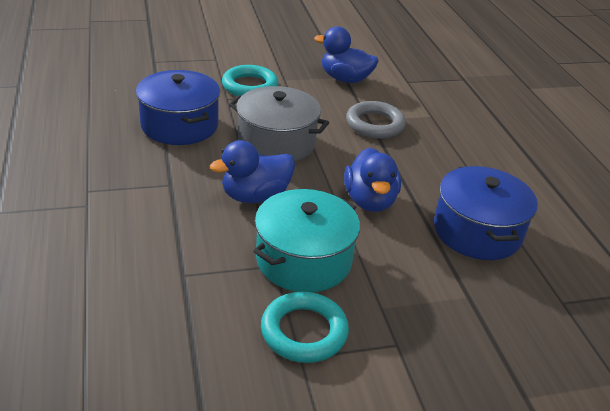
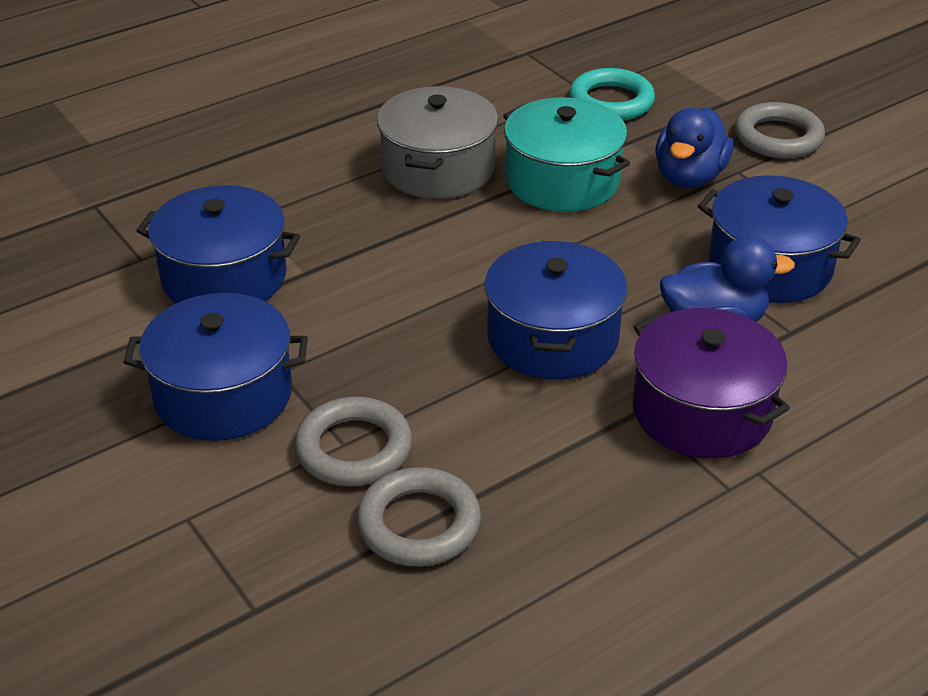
blue duck: [210,140,295,203] [314,26,379,83] [344,148,401,212] = 3 -> [655,108,733,188] [660,235,795,322] = 2
blue pot: [136,70,220,145] [434,166,538,260] = 2 -> [123,293,308,441] [136,185,300,303] [485,241,628,380] [698,175,861,303] = 4
grey ring: [346,101,406,139] = 1 -> [294,397,412,486] [356,467,481,567] [735,102,825,159] = 3
purple pot: none = 0 -> [633,308,790,458] = 1
turquoise ring: [222,65,279,96] [261,292,349,363] = 2 -> [569,68,655,121] = 1

